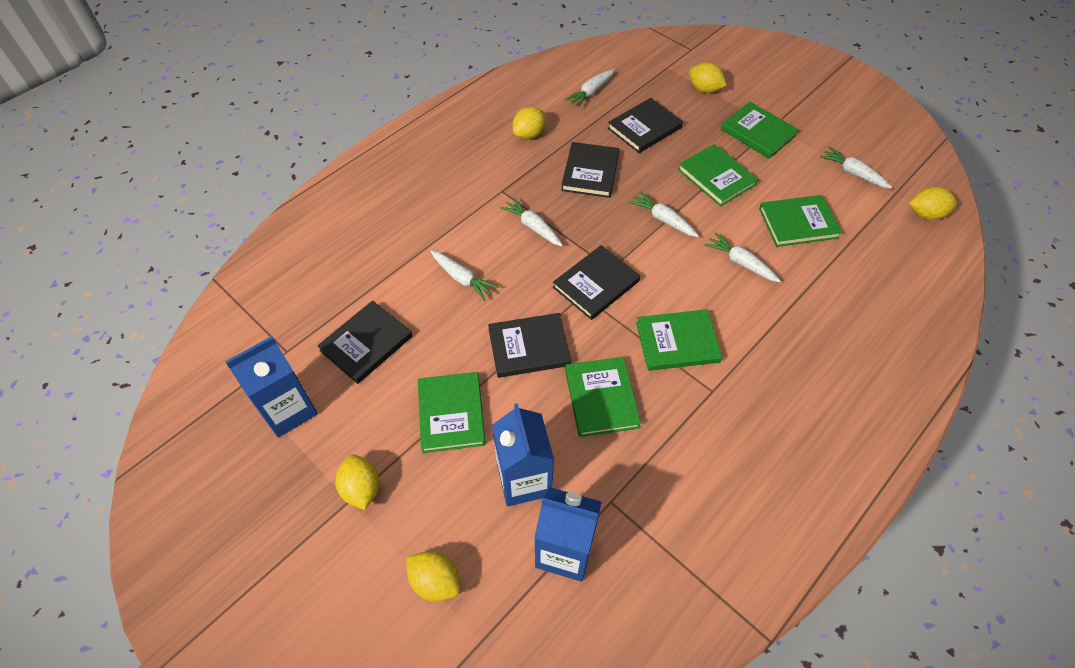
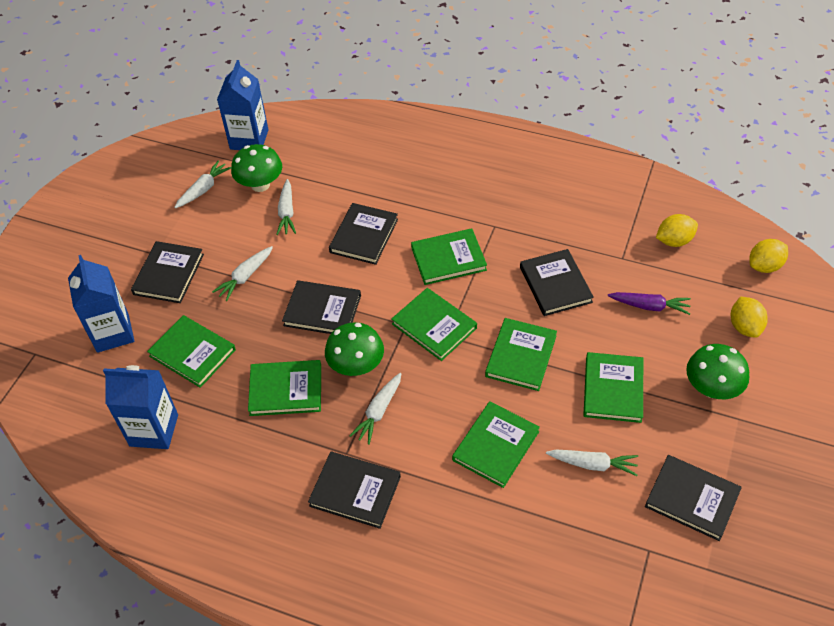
black book: [317,300,412,384] [488,313,571,378] [553,245,640,320] [561,142,619,198] [608,98,683,153] = 5 -> [131,241,204,303] [282,280,361,334] [308,452,401,529] [329,203,398,265] [520,249,594,316] [645,455,742,541] = 6
green book: [418,372,486,453] [565,357,641,437] [636,309,723,371] [678,144,758,206] [721,102,799,159] [759,195,842,247] = 6 -> [147,315,236,388] [248,360,321,416] [391,288,477,361] [411,228,487,285] [452,401,540,488] [485,318,557,391] [584,352,643,423] = 7
green mushroom: none = 0 -> [231,144,282,192] [325,322,384,376] [686,344,749,399] = 3
purple carrot: none = 0 -> [608,292,691,315] = 1
white carrot: [430,250,498,301] [500,197,563,246] [565,69,615,108] [629,191,699,237] [705,233,781,282] [820,146,892,189] = 6 -> [174,160,231,208] [212,246,273,301] [276,179,296,235] [349,373,402,445] [546,449,638,476] = 5
yellow lemon: [335,454,379,510] [406,551,460,602] [513,107,545,139] [689,62,727,93] [909,187,957,220] = 5 -> [656,214,698,247] [731,297,768,338] [749,239,788,273] = 3

